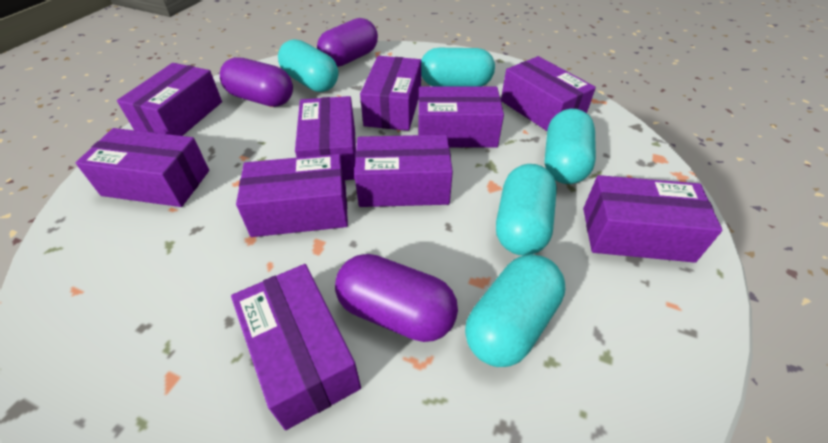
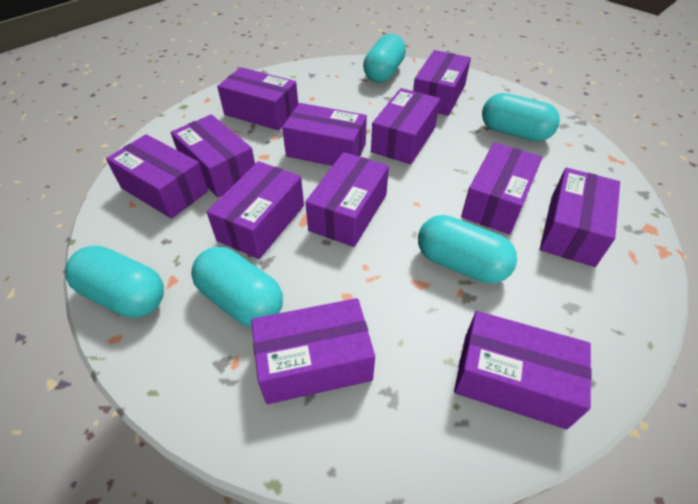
purple box: [76,128,209,207] [117,63,222,136] [231,264,361,430] [236,154,348,237] [295,96,356,180] [354,135,453,207] [360,56,421,131] [418,86,504,147] [501,56,596,131] [583,175,722,263] = 10 -> [106,134,208,219] [171,114,255,197] [207,161,304,259] [217,67,298,130] [251,298,375,404] [282,103,367,166] [305,152,389,247] [371,88,440,164] [413,50,471,116] [454,311,592,429] [461,142,542,235] [540,168,620,267] = 12
purple capsule: [220,57,293,107] [317,18,378,67] [335,254,458,342] = 3 -> none = 0

